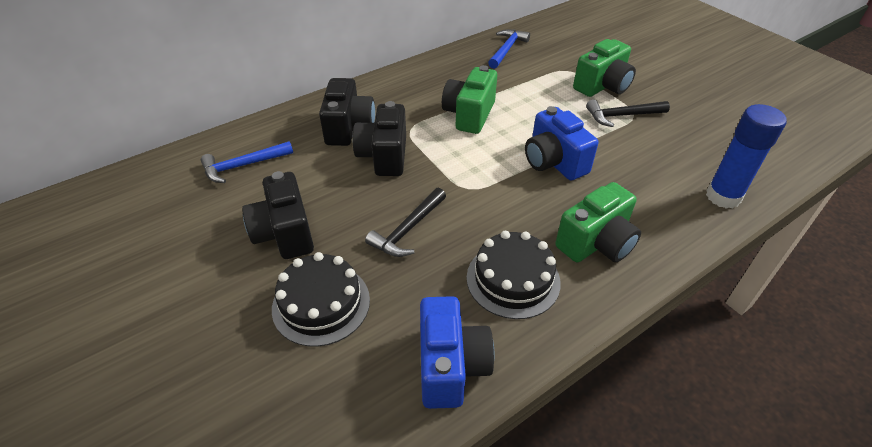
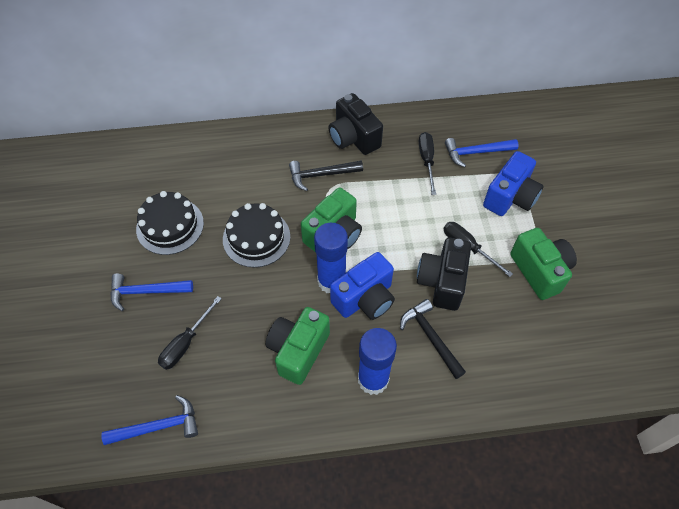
black camera: [242,171,314,259] [319,78,375,146] [352,101,406,176] = 3 -> [328,93,383,155] [417,238,471,311] = 2
black screwdriver: none = 0 -> [158,296,222,370] [419,132,436,195] [444,222,513,277] = 3
blue glue stick: [706,104,787,209] = 1 -> [314,223,348,293] [358,328,397,395] = 2
blue hammer: [201,141,293,183] [488,29,530,69] = 2 -> [101,395,198,445] [110,274,193,311] [445,138,519,167] = 3

